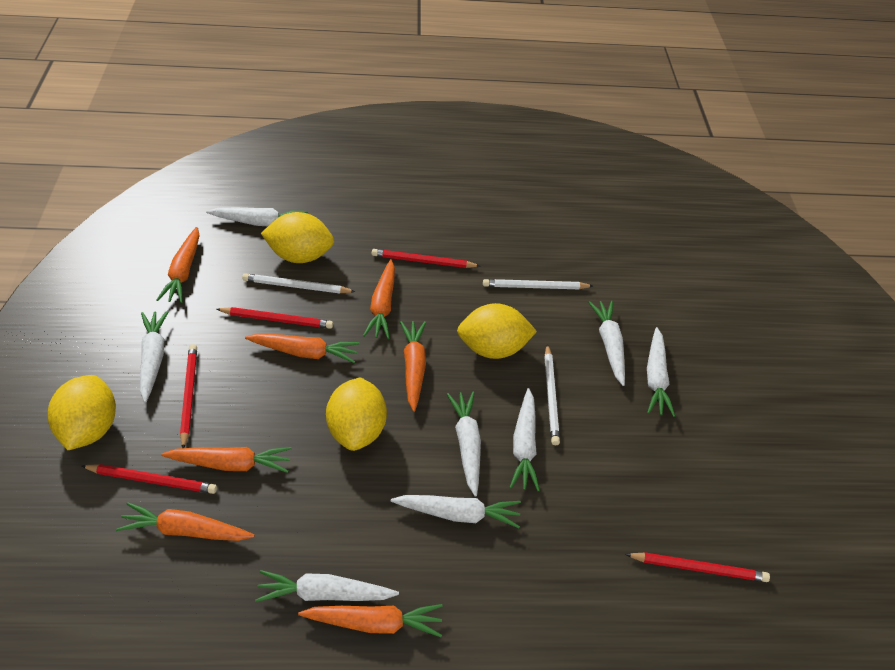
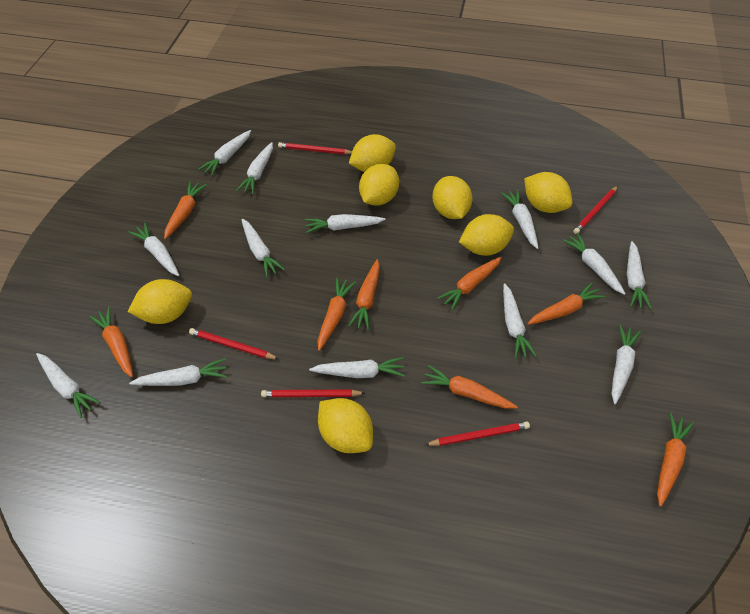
orange carrot: [116,502,255,541] [157,227,200,303] [161,447,292,473] [245,334,360,363] [298,604,443,637] [363,259,395,339] [400,321,426,412] = 7 -> [89,307,133,377] [164,181,207,239] [318,278,356,351] [348,259,380,330] [421,365,518,409] [437,257,502,310] [527,282,605,325] [657,413,694,507] = 8
white carrot: [140,311,169,403] [206,207,308,226] [255,570,399,602] [391,495,521,528] [447,392,481,496] [510,388,540,491] [588,301,625,386] [647,327,675,417] = 8 -> [36,353,100,418] [128,223,179,276] [129,358,227,386] [198,130,251,176] [236,142,273,194] [241,219,285,278] [305,214,386,233] [309,357,405,378] [501,189,538,249] [503,283,537,359] [562,233,626,295] [612,325,641,404] [627,241,652,309] = 13
white pencil: [242,273,356,293] [483,279,593,289] [544,344,560,445] = 3 -> none = 0
yellow lemon: [48,375,116,450] [261,212,334,263] [326,377,387,451] [457,303,537,359] = 4 -> [128,279,192,324] [318,398,373,453] [349,134,396,172] [359,164,399,205] [432,176,472,219] [459,214,514,256] [524,172,572,213] = 7

